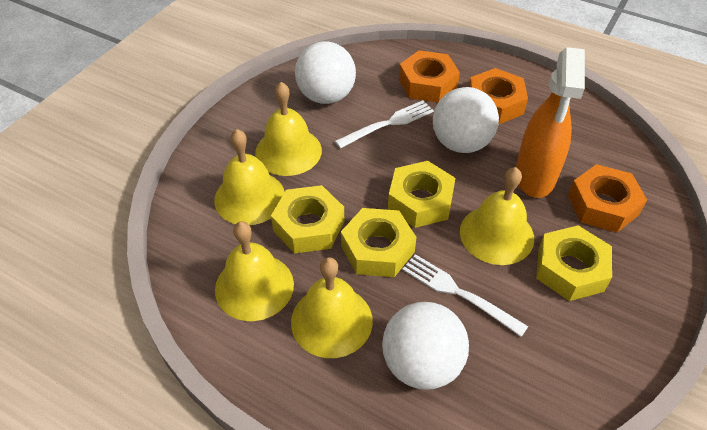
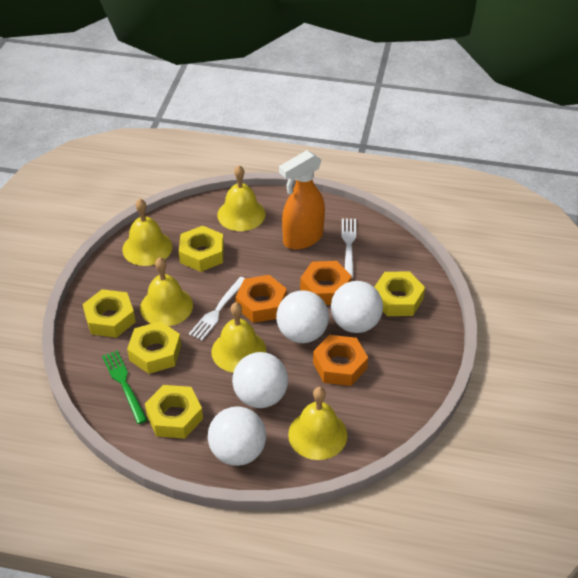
green fork: none = 0 -> [102,351,147,424] = 1
white ball: [295,41,356,104] [382,302,469,390] [433,87,499,153] = 3 -> [208,406,266,466] [232,352,288,408] [276,290,329,343] [331,281,383,333] = 4
yellow nut: [271,185,344,254] [341,208,417,277] [388,161,455,228] [536,225,612,301] = 4 -> [83,289,136,338] [127,321,181,374] [145,385,203,439] [179,226,224,272] [374,272,425,316] = 5

